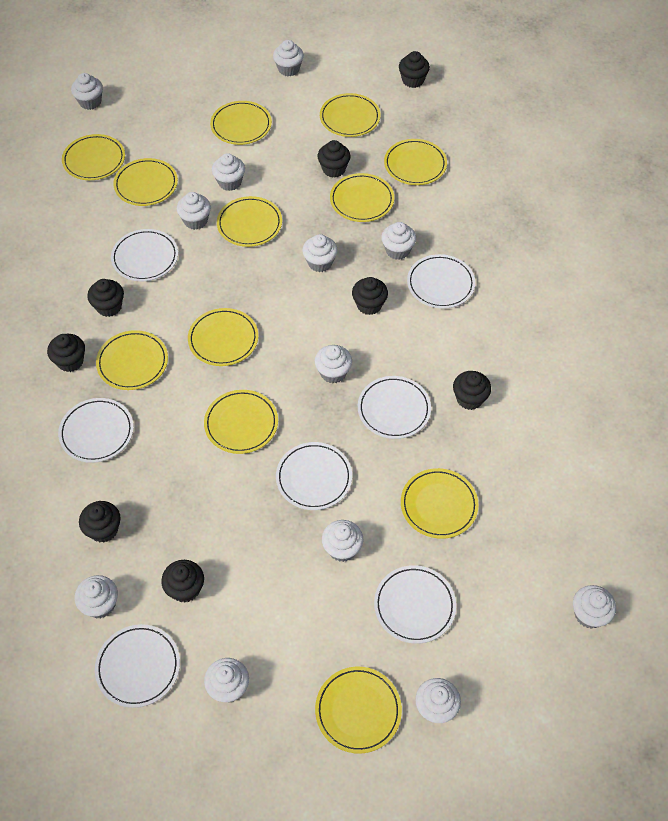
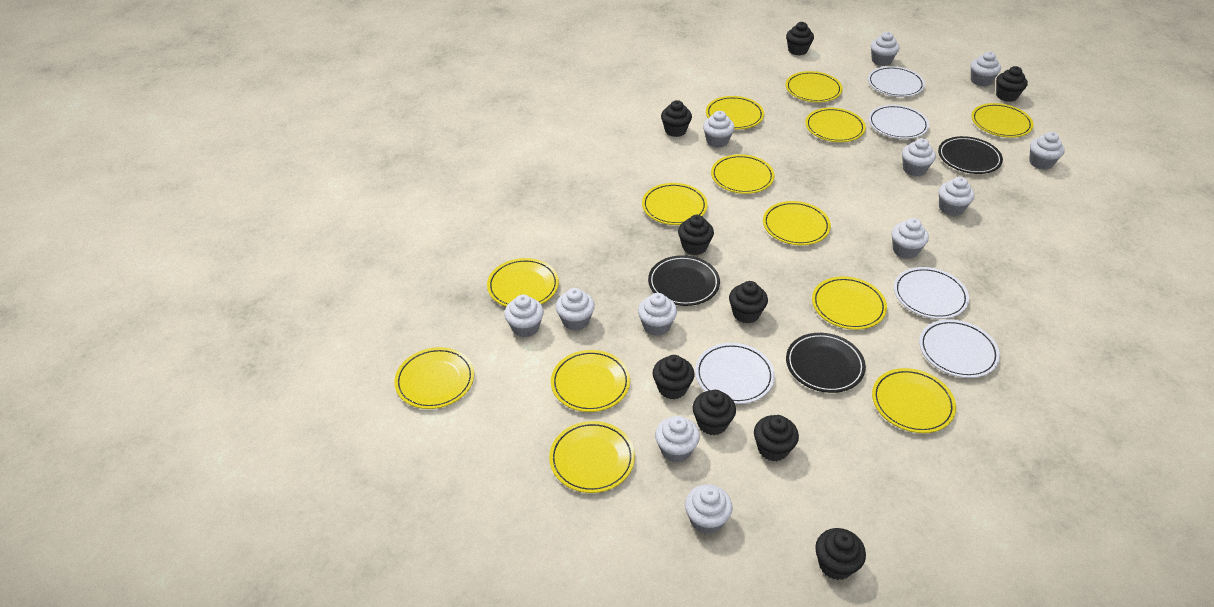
black cupcake: [47,334,85,372] [79,501,121,543] [87,279,124,317] [161,560,204,602] [318,140,351,178] [352,277,388,315] [399,51,430,88] [453,371,491,410] = 8 -> [653,355,695,399] [661,100,692,137] [678,215,714,255] [693,390,736,435] [729,281,768,324] [754,415,799,461] [786,22,814,55] [815,528,866,580] [996,66,1028,102] = 9
black plate: none = 0 -> [648,255,720,306] [786,333,866,393] [938,136,1003,174] = 3
white plate: [58,398,134,463] [95,624,180,708] [111,229,178,281] [276,442,352,510] [358,376,431,439] [374,565,456,644] [407,254,475,309] = 7 -> [695,343,775,404] [868,66,925,97] [868,105,929,139] [894,267,969,319] [919,319,1000,378] = 5
yellow plate: [62,134,125,180] [96,330,168,390] [113,158,178,206] [188,308,258,366] [204,390,278,454] [210,101,272,145] [217,196,282,247] [315,667,402,754] [320,93,380,137] [330,173,394,222] [384,139,447,185] [401,468,478,539] = 12 -> [394,347,474,409] [487,258,559,307] [549,421,635,493] [551,350,630,412] [642,183,708,225] [706,96,764,129] [711,154,775,194] [763,201,831,245] [785,71,843,102] [805,108,866,142] [812,276,887,330] [872,368,956,433] [971,103,1034,138] = 13

